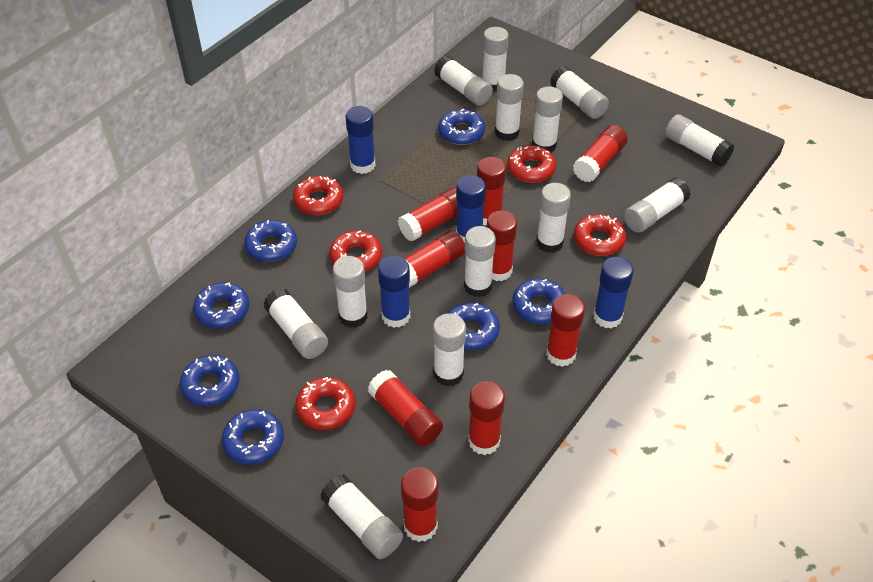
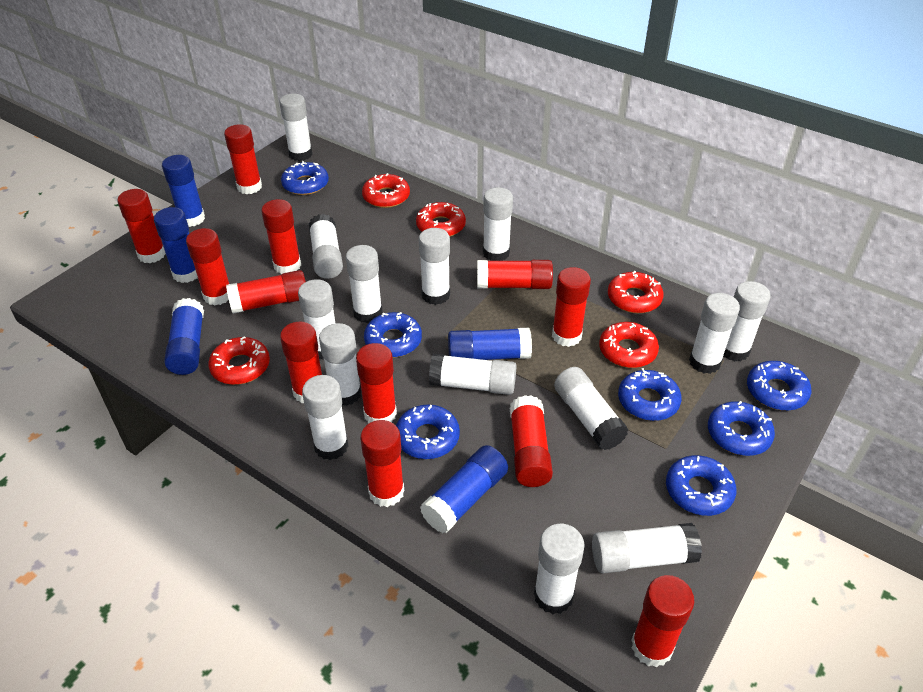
blue glue stick: [346,106,376,174] [378,256,410,328] [456,175,486,243] [593,257,634,329] = 4 -> [154,207,198,283] [162,155,205,227] [164,298,204,375] [420,445,508,533] [448,327,532,360] = 5
red glue stick: [368,370,443,446] [398,187,457,242] [401,467,438,542] [404,230,465,288] [468,381,505,455] [477,157,506,225] [487,210,517,281] [546,294,585,367] [573,125,628,182] = 9 -> [117,189,166,263] [186,228,229,305] [224,124,262,194] [226,270,306,314] [261,199,301,274] [280,322,322,403] [356,343,397,424] [360,420,404,507] [477,260,553,289] [510,395,553,487] [552,267,591,347] [631,575,694,668] = 12
white glue stick: [263,288,328,359] [320,474,403,559] [333,256,368,328] [433,313,466,387] [434,56,493,106] [464,226,496,297] [482,27,509,92] [495,74,524,141] [532,86,563,153] [536,183,571,253] [550,66,609,119] [624,177,691,233] [665,114,734,167] = 13 -> [279,93,313,161] [298,279,335,360] [302,375,348,460] [309,214,343,279] [319,323,362,406] [346,245,383,323] [419,228,450,305] [429,354,516,395] [483,187,513,261] [534,524,585,614] [554,367,629,450] [592,523,702,573] [689,293,740,374] [723,281,771,361] = 14

